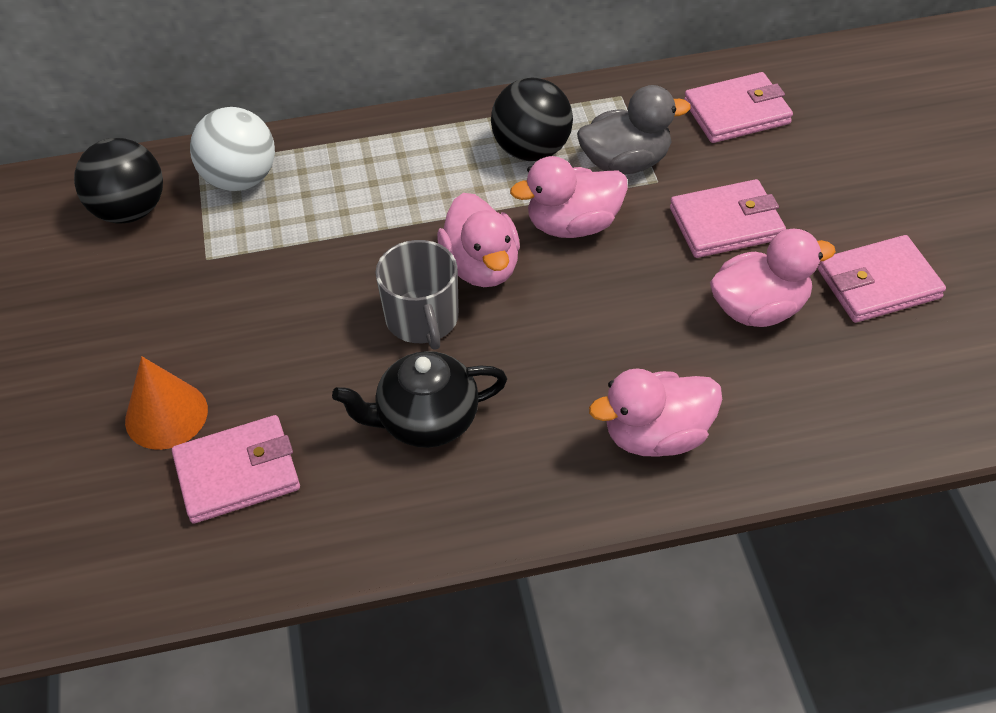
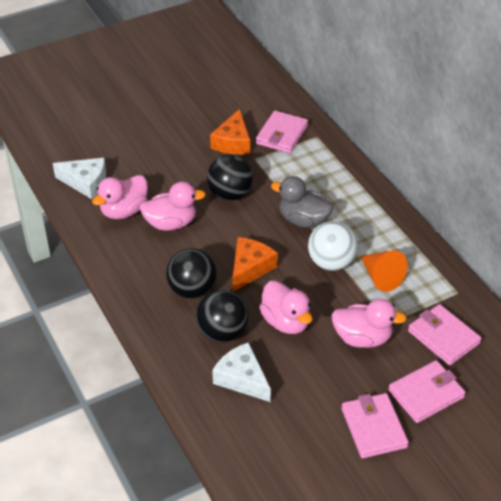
black ball: [74,138,163,224] [491,78,573,161] = 2 -> [166,248,217,299] [196,290,248,343] [207,154,253,201] = 3
black teapot: [332,351,507,448] = 1 -> none = 0
grey mug: [375,240,459,350] = 1 -> none = 0
orange cheese: none = 0 -> [210,109,250,155] [233,237,278,292] = 2
white cheese: none = 0 -> [53,158,106,199] [212,342,271,402] = 2

